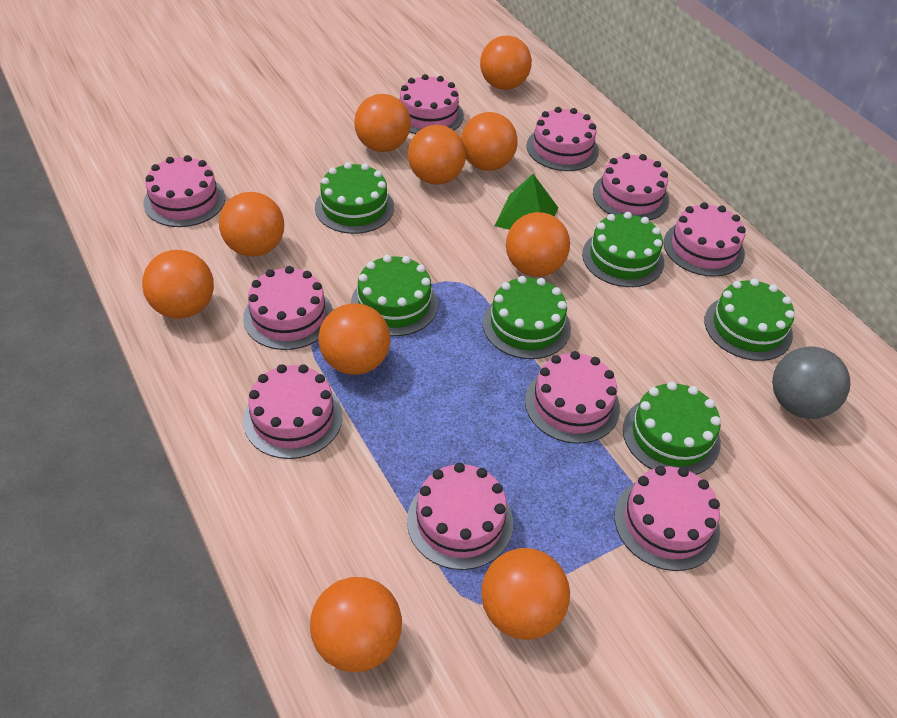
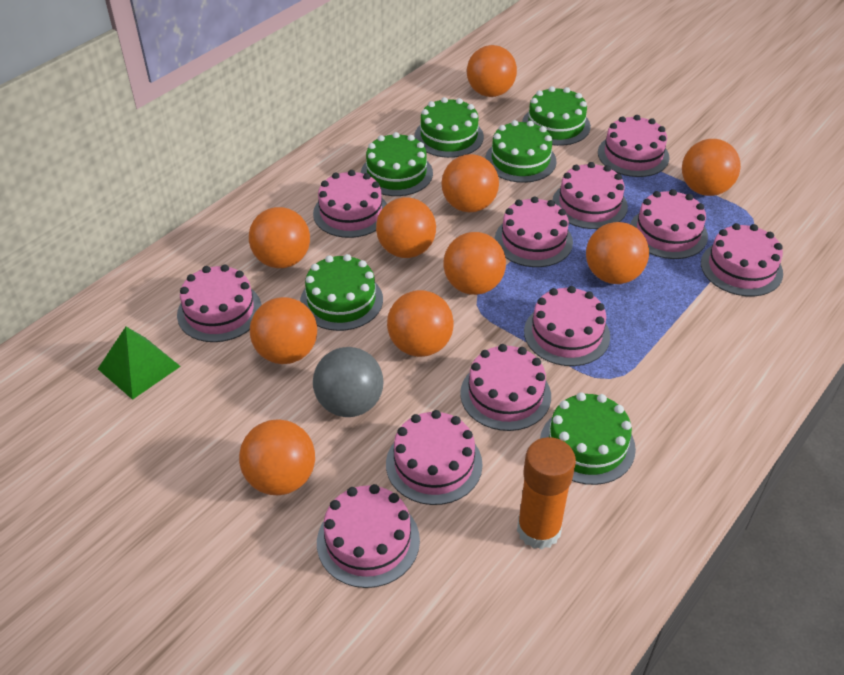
orange glue stick: none = 0 -> [517,437,576,550] = 1
pink cake: [143,155,225,227] [243,266,333,350] [243,364,343,459] [400,74,464,134] [407,463,513,570] [525,351,620,444] [526,107,599,171] [593,153,669,221] [614,466,720,571] [664,202,746,277] = 10 -> [177,264,262,342] [313,170,387,238] [317,484,420,588] [386,410,483,505] [460,344,551,431] [495,196,573,267] [524,286,610,366] [553,162,628,229] [598,115,670,177] [630,189,708,259] [701,223,783,296] = 11

